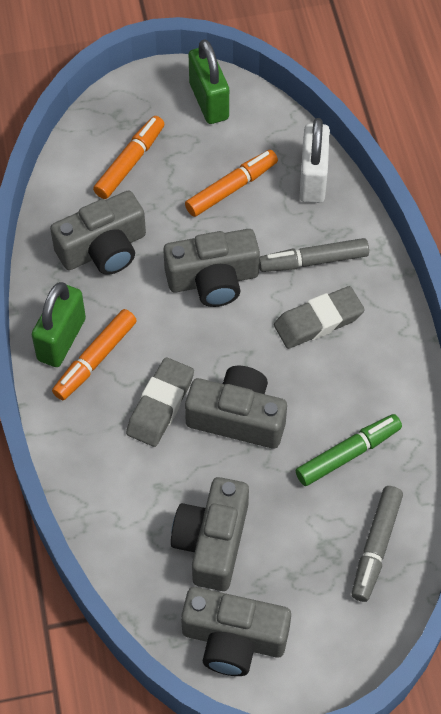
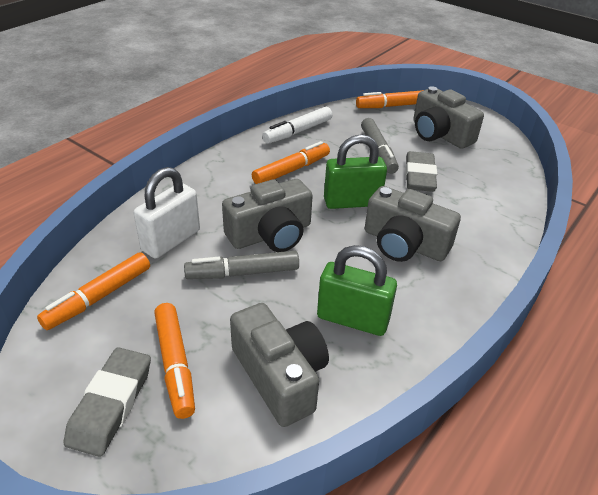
green marker: [295,414,402,486] = 1 -> none = 0
grey camera: [50,191,146,275] [163,229,260,307] [171,477,249,591] [181,587,291,676] [185,366,287,449] = 5 -> [222,179,313,252] [230,303,329,427] [365,186,461,262] [413,86,484,149] = 4
orange marker: [52,309,137,400] [93,116,164,199] [185,150,278,217] = 3 -> [37,252,150,330] [154,303,195,419] [252,141,330,184] [356,90,424,108] = 4
white marker: none = 0 -> [262,107,332,144] = 1

